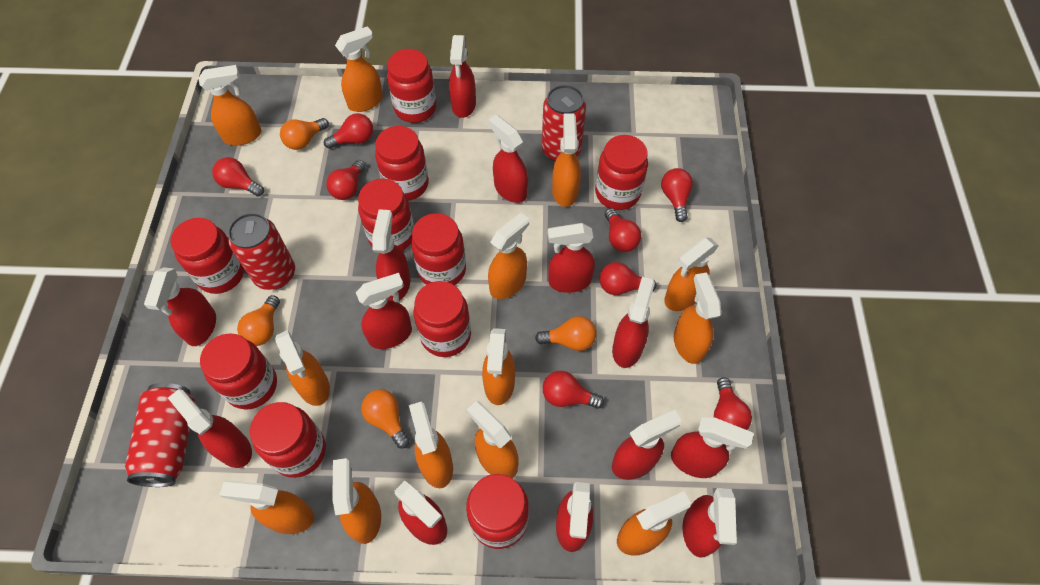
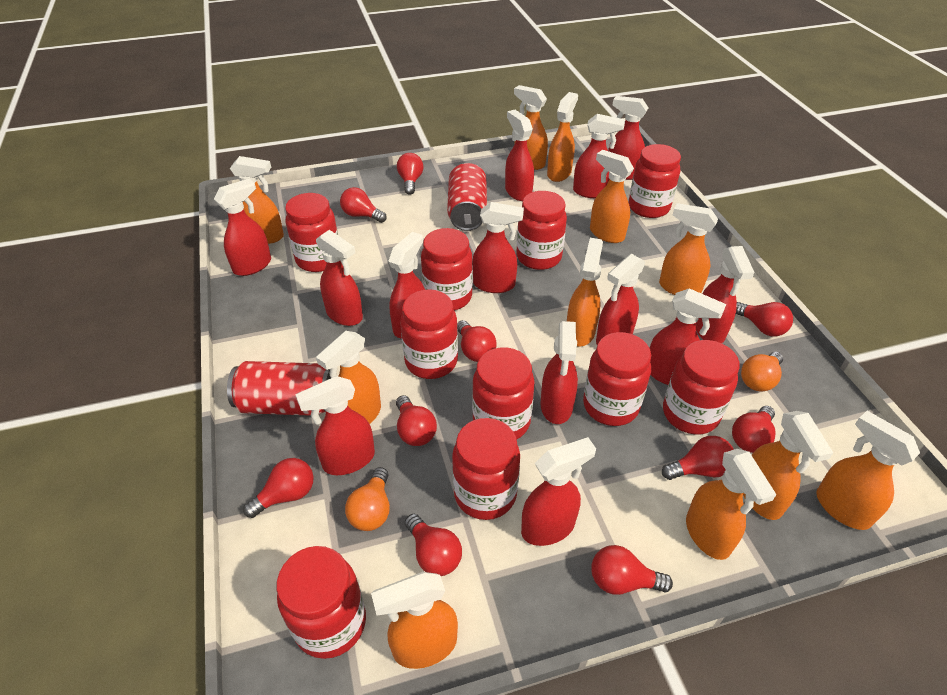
orange light bulb: [237,295,280,346] [280,118,329,150] [361,389,410,449] [535,316,596,351] = 4 -> [345,467,390,531] [741,352,783,391] = 2
orange spray bottle: [198,65,261,145] [219,480,314,534] [275,330,330,406] [332,458,381,544] [335,26,383,112] [409,402,453,488] [467,401,519,478] [482,328,515,405] [488,212,529,299] [552,114,581,207] [617,491,691,556] [664,238,719,311] [674,272,721,364] = 13 -> [230,156,284,244] [316,331,381,424] [371,572,458,669] [514,85,548,170] [547,92,578,182] [567,238,603,347] [590,150,634,243] [659,203,718,295] [686,449,777,560] [743,411,833,520] [816,411,920,530] = 11
red can: [125,383,195,487] [228,213,295,290] [542,85,586,162] = 3 -> [227,361,331,416] [447,163,487,231] = 2
red light bulb: [212,157,264,196] [324,113,373,149] [326,160,366,200] [543,371,604,409] [599,262,657,295] [605,208,641,252] [661,168,693,222] [714,377,752,430] = 8 -> [243,458,314,518] [340,187,387,223] [396,395,437,446] [397,153,423,195] [405,514,462,576] [457,320,497,362] [591,545,673,595] [662,436,734,480] [732,406,776,453] [736,302,793,336] = 10

